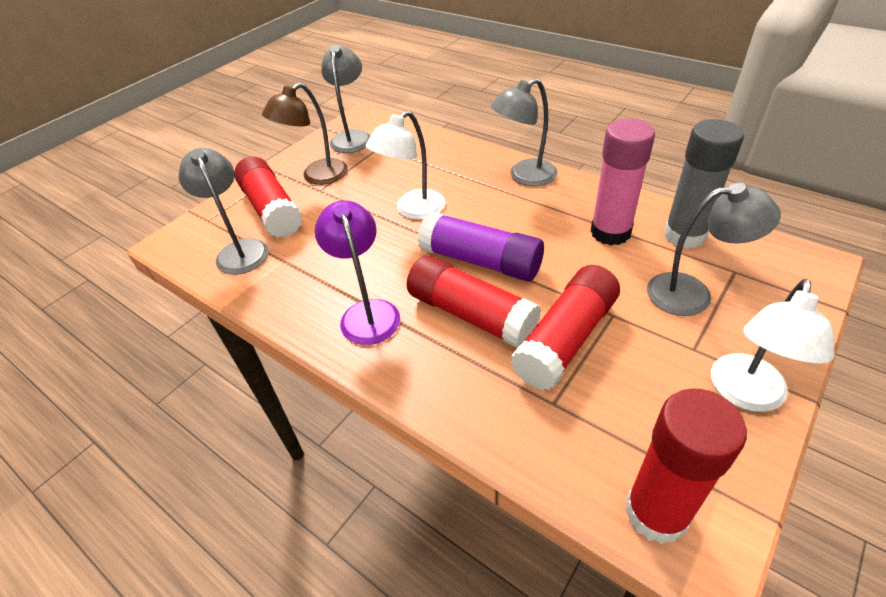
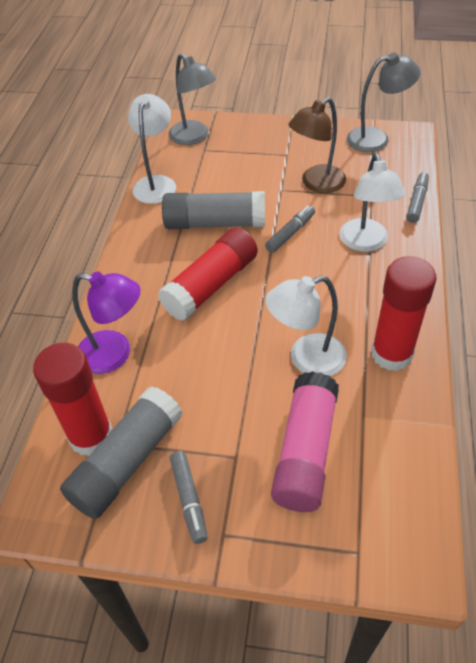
grey glue stick: [664,119,744,249] = 1 -> [60,386,183,519] [162,191,265,229] = 2
grey lamp: [179,148,269,275] [321,45,370,153] [491,78,558,186] [647,183,781,316] = 4 -> [169,53,216,145] [347,52,421,152] = 2
grey marker: none = 0 -> [170,451,207,544] [265,205,315,253] [407,172,429,223] = 3
purple glue stick: [418,211,544,281] = 1 -> none = 0
red glue stick: [234,156,302,238] [407,255,541,348] [510,265,620,390] [625,388,747,544] = 4 -> [33,343,112,456] [158,228,258,321] [372,256,436,371] = 3
white lamp: [366,110,445,220] [711,279,834,412] = 2 -> [128,94,176,204] [265,276,347,376] [340,153,405,252] = 3

